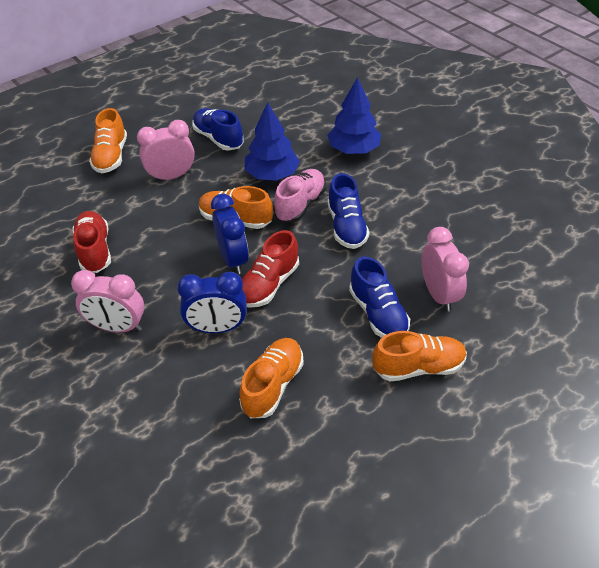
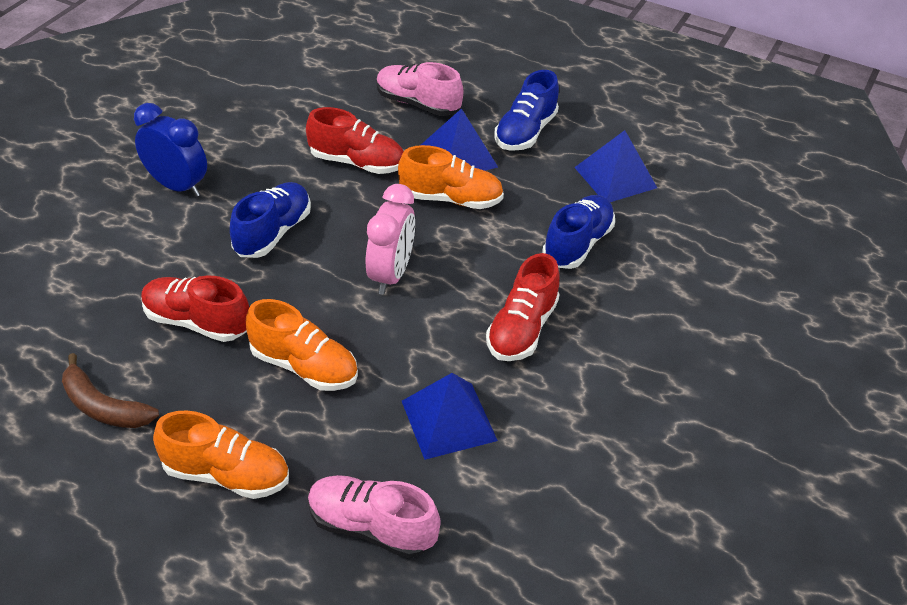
blue clock: [177,272,247,333] [211,194,249,274] = 2 -> [134,103,207,197] = 1
blue pyramid: none = 0 -> [402,373,498,460] [421,108,498,171] [574,130,657,202] = 3
blue tree: [244,102,300,181] [327,77,381,154] = 2 -> none = 0
brown banana: none = 0 -> [62,353,159,428] = 1
orange shoe: [89,108,127,173] [199,186,273,229] [239,338,304,418] [372,331,467,382] = 4 -> [153,410,289,499] [246,299,358,391] [398,145,504,209] = 3
pink clock: [71,270,144,333] [137,120,195,182] [422,227,469,312] = 3 -> [365,184,415,295] = 1
pink shoe: [274,169,326,222] = 1 -> [308,475,441,559] [376,62,463,116] = 2
red shoe: [72,211,111,273] [242,230,299,308] = 2 -> [141,275,249,342] [306,107,404,174] [486,253,560,361] = 3

